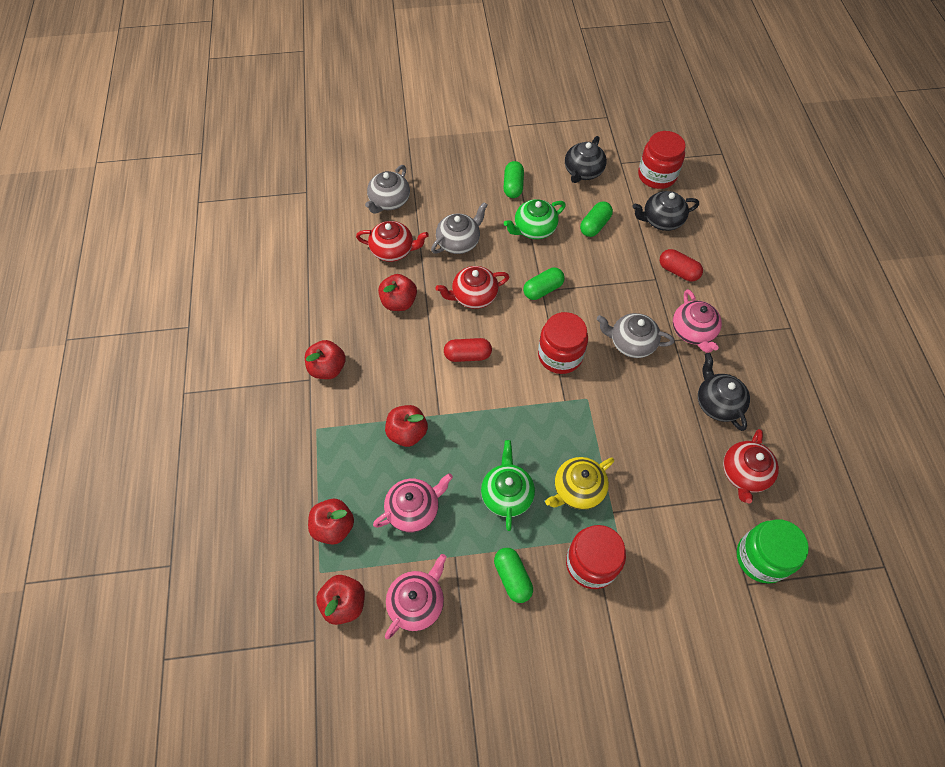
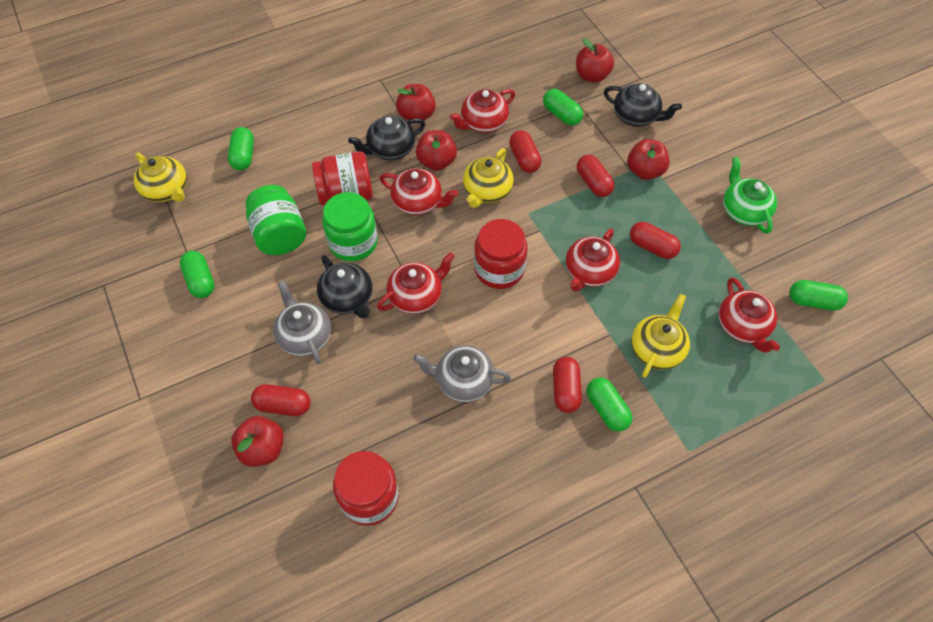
green capsule: [494,548,533,603] [503,161,524,198] [523,268,565,300] [580,201,613,237] = 4 -> [180,251,214,298] [228,127,254,171] [543,89,583,126] [587,377,632,432] [789,280,848,311] = 5
green jar: [737,519,809,584] = 1 -> [246,185,306,255] [322,192,378,261] = 2
green teapot: [481,440,535,531] [504,199,566,239] = 2 -> [723,157,777,234] = 1
grey teapot: [365,165,410,214] [431,202,487,254] [597,313,674,358] = 3 -> [274,280,331,364] [413,345,511,402] = 2
pink teapot: [373,473,453,532] [385,554,447,639] [673,289,722,353] = 3 -> none = 0
red capsule: [444,338,492,362] [660,249,703,282] = 2 -> [251,384,311,416] [509,130,542,173] [553,357,582,413] [577,155,614,197] [630,222,681,259] = 5
red teapot: [356,221,429,262] [436,266,509,309] [723,429,779,503] = 3 -> [377,252,455,314] [380,168,458,215] [450,89,515,133] [565,228,620,292] [719,277,780,353] = 5
yellow teapot: [545,457,614,510] = 1 -> [134,153,187,202] [463,148,514,208] [631,294,690,378] = 3

